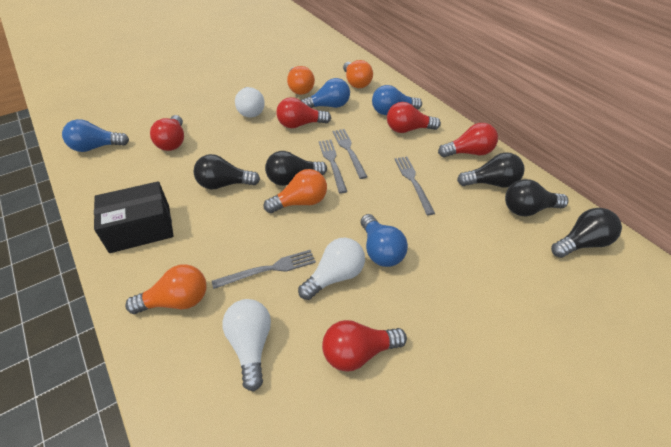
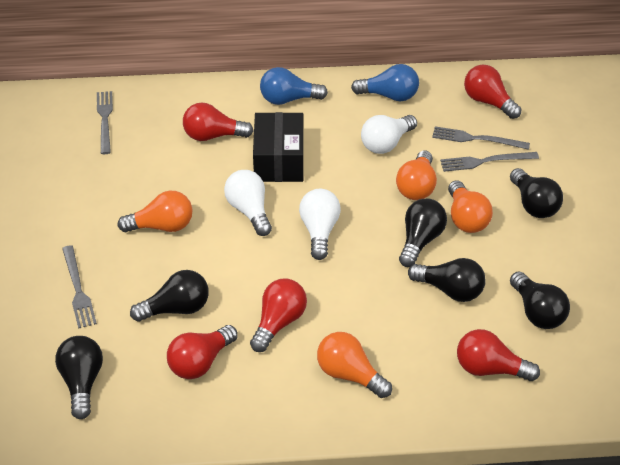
black light bulb: [194,154,260,190] [265,151,327,186] [457,152,525,187] [505,179,568,216] [551,208,622,258] = 5 -> [55,336,103,419] [130,270,209,322] [399,198,447,267] [408,258,486,302] [510,168,563,218] [510,271,570,329] = 6
blue light bulb: [62,119,129,152] [301,78,350,108] [361,214,408,267] [372,85,422,115] = 4 -> [260,67,328,105] [351,64,419,101] = 2

